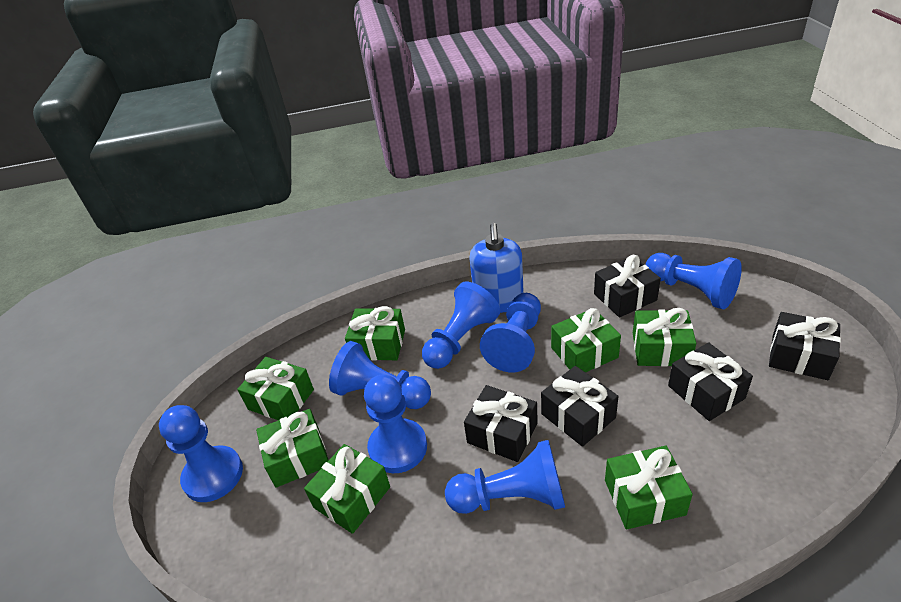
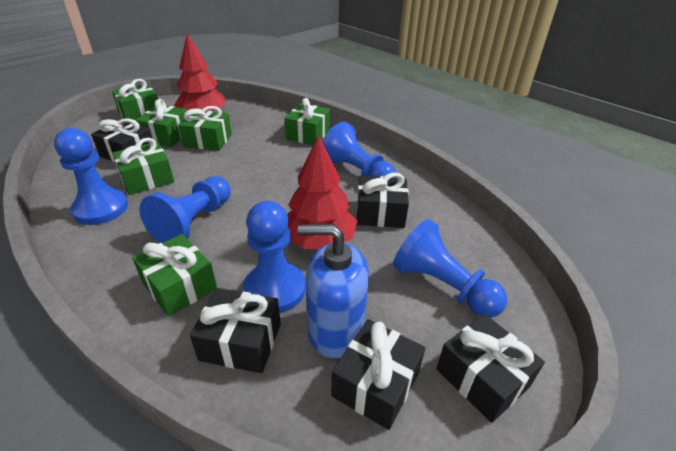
blue pawn: [159,405,243,502] [329,341,431,409] [364,375,427,473] [422,282,500,369] [445,440,565,514] [480,293,541,372] [645,253,742,309] = 7 -> [54,128,128,225] [140,176,231,243] [243,201,306,313] [322,122,396,178] [393,219,507,318] = 5
green gift: [237,357,314,420] [256,409,329,488] [304,444,390,534] [345,306,405,360] [551,308,621,373] [605,446,693,529] [633,308,696,366] = 7 -> [112,79,158,120] [113,138,174,195] [132,234,217,317] [135,99,187,147] [178,106,232,151] [284,98,330,145] = 6
red tree: none = 0 -> [174,33,226,111] [287,135,358,249] = 2

